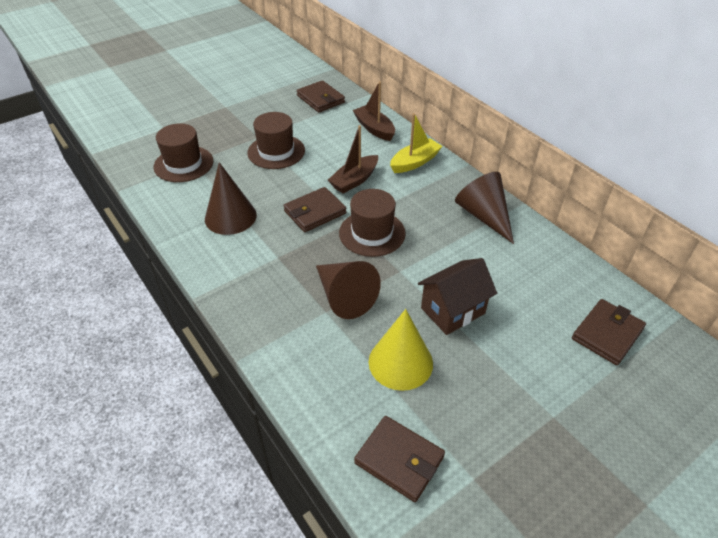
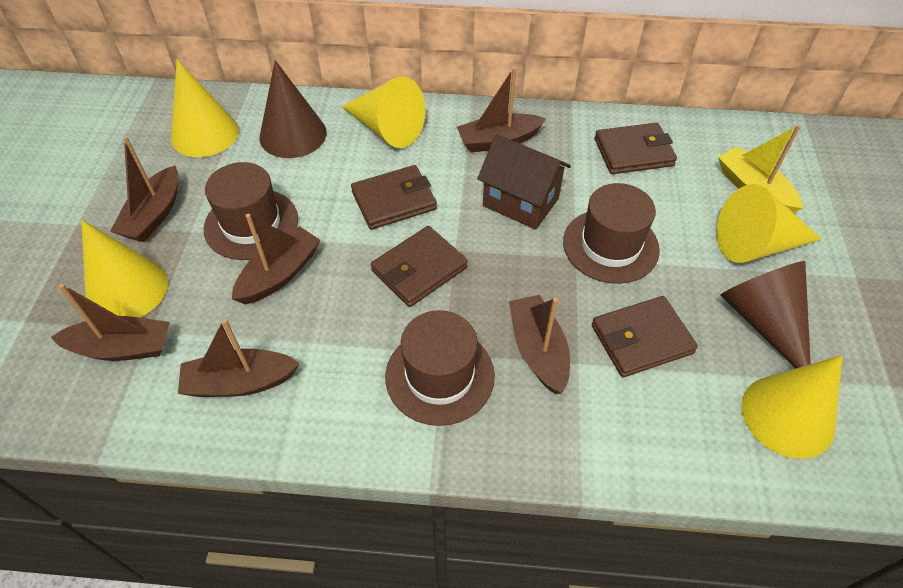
brown boat: [328,125,378,194] [353,81,395,141] = 2 -> [51,284,169,361] [110,136,178,242] [178,319,300,397] [232,214,320,304] [457,67,546,152] [509,295,570,394] = 6
brown cone: [205,162,257,235] [316,261,381,319] [455,172,514,244] = 3 -> [260,60,327,158] [720,261,811,368] = 2
yellow cone: [369,309,433,391] = 1 -> [81,220,168,318] [171,59,239,157] [341,76,425,148] [717,184,822,263] [742,355,843,459] = 5

